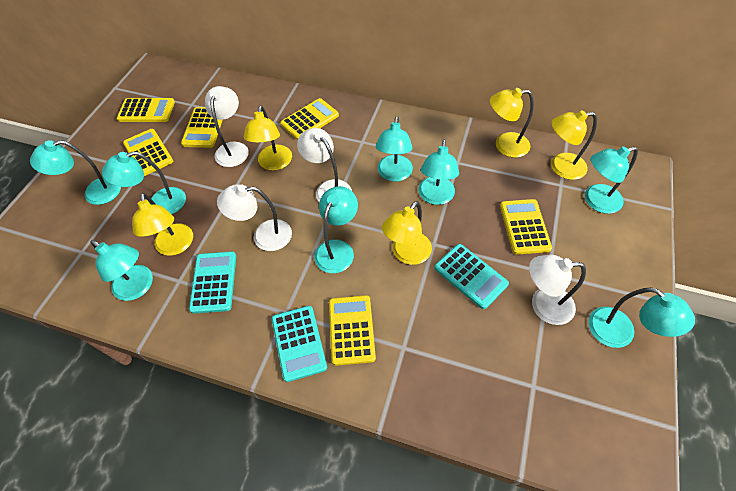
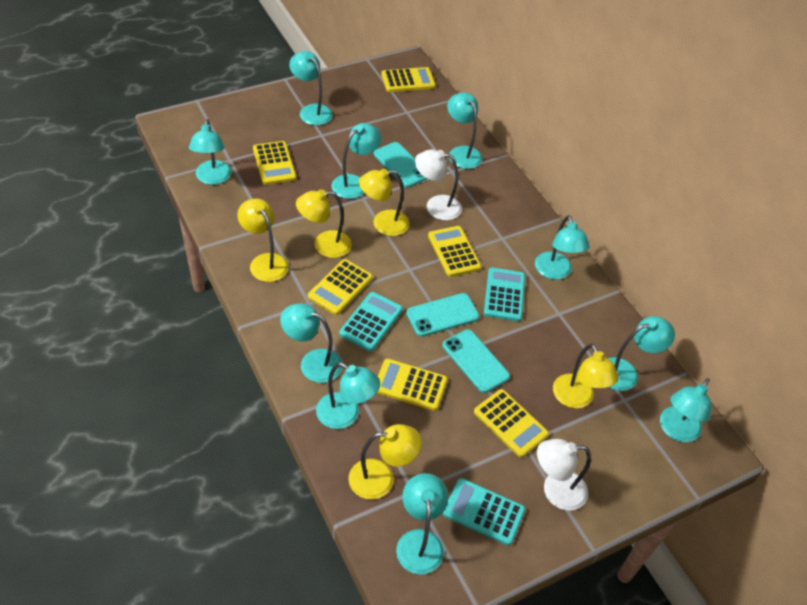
turquoise lamp: [30,140,121,205] [90,240,153,301] [102,151,186,214] [314,186,358,273] [376,116,413,182] [419,139,459,205] [585,147,638,214] [588,287,695,348] = 8 -> [189,119,231,185] [280,303,342,383] [289,51,332,126] [316,363,380,429] [331,123,381,199] [396,473,448,575] [447,92,482,169] [535,215,590,280] [608,316,675,391] [660,378,712,442] = 10
turquoise phone: none = 0 -> [374,142,427,187] [406,293,479,337] [442,329,510,393] = 3
white lamp: [205,86,249,167] [217,184,292,251] [297,128,352,202] [529,255,586,325] = 4 -> [415,149,462,220] [537,439,591,511] = 2

